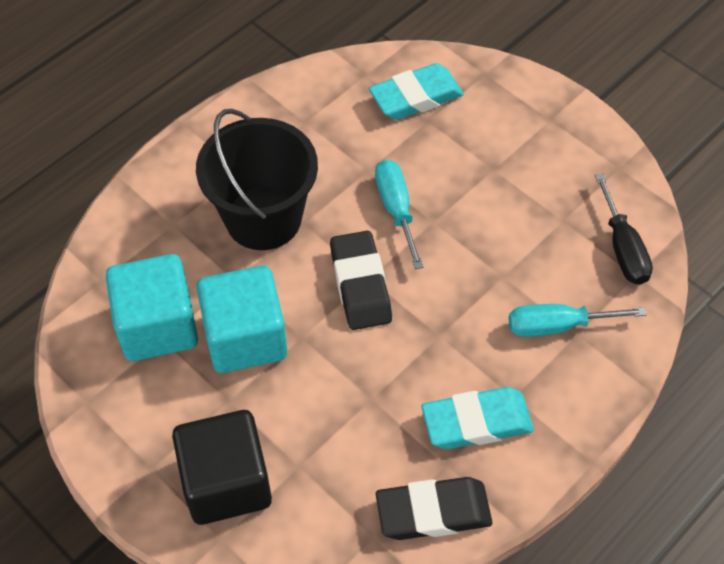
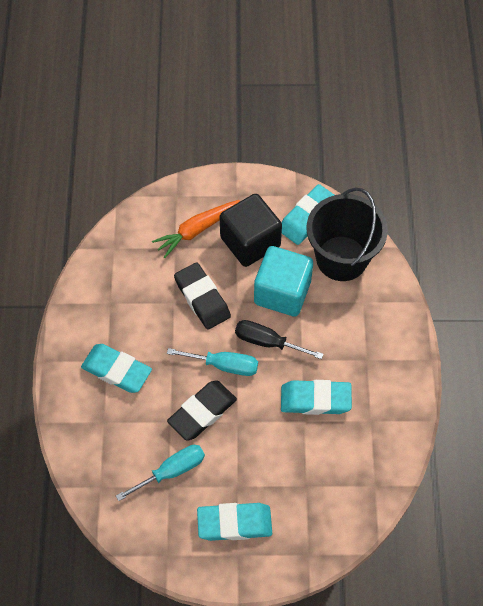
orange carrot: none = 0 -> [152,200,240,258] = 1
turquoise cube: [106,254,198,361] [196,266,287,373] = 2 -> [254,246,313,317] = 1
turquoise eraser: [369,63,464,120] [421,387,534,449] = 2 -> [81,344,152,393] [197,503,272,541] [281,380,352,415] [282,184,334,245] = 4

